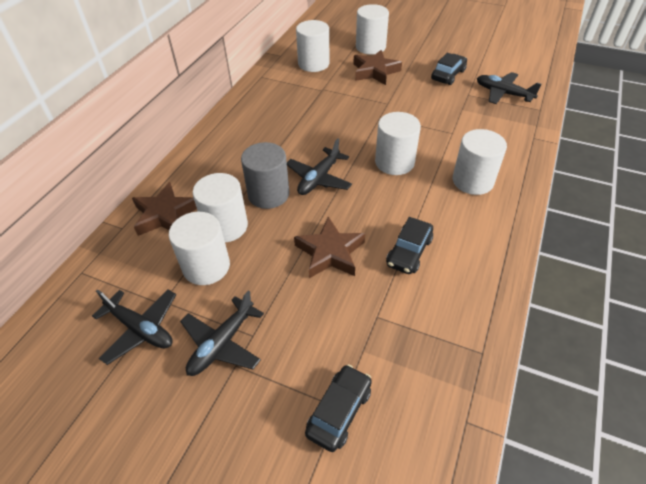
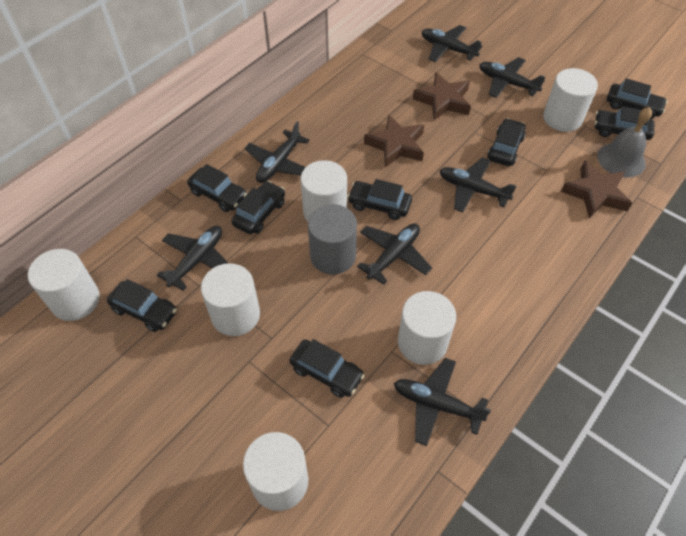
black car: [305,364,372,452] [386,217,433,274] [431,53,467,85] = 3 -> [107,279,177,332] [187,164,247,212] [232,181,285,234] [289,339,365,398] [347,179,412,220] [487,118,526,166] [595,106,654,140] [607,78,668,119] = 8
black plane: [92,289,176,365] [180,290,264,376] [287,138,352,195] [477,72,542,104] = 4 -> [157,226,228,291] [244,121,310,183] [357,223,432,285] [394,358,491,446] [422,25,483,62] [440,157,517,212] [479,57,546,98] = 7
grey bell: none = 0 -> [597,107,652,178] = 1

